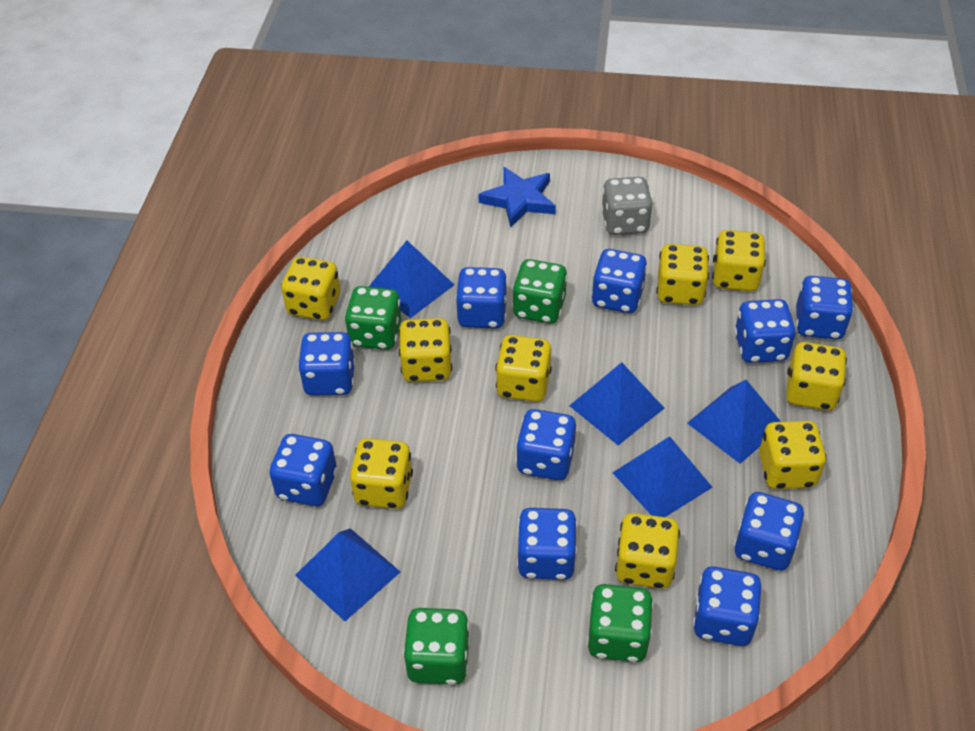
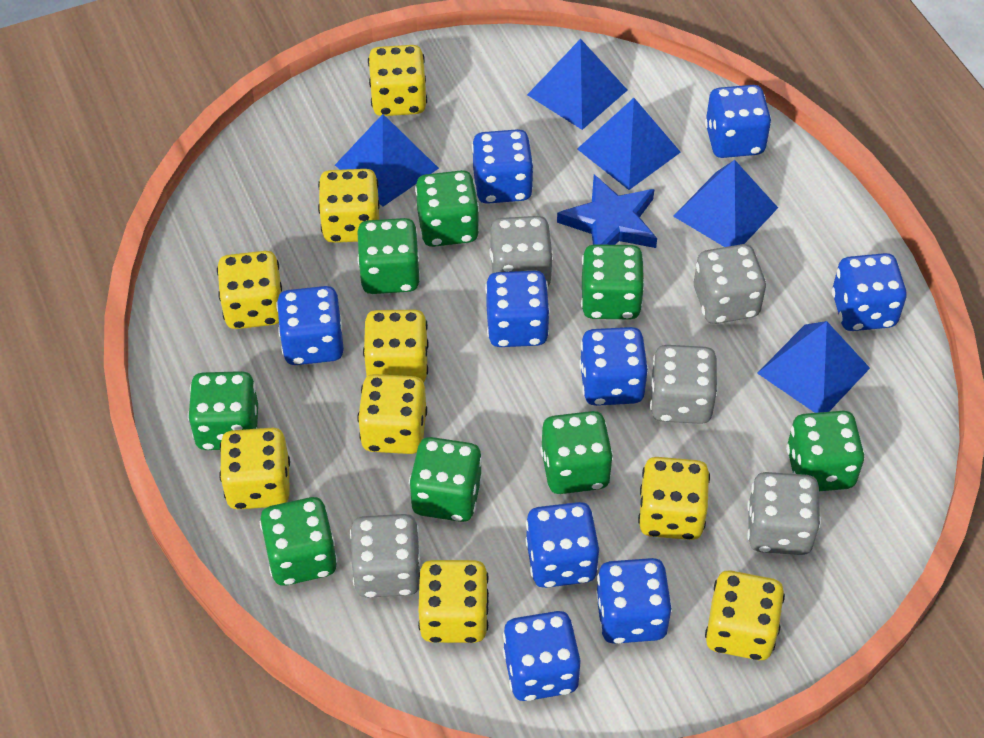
blue dice: [269,434,337,506] [298,332,355,396] [456,267,507,328] [516,409,576,480] [517,508,577,580] [591,249,647,313] [693,566,761,646] [734,299,796,363] [734,492,804,571] [796,276,854,339] = 10 -> [276,286,344,365] [472,129,534,204] [485,271,550,347] [503,611,581,701] [525,502,599,588] [579,327,649,406] [596,558,672,644] [705,85,772,158] [832,253,907,331] = 9
green dice: [344,286,401,350] [403,608,470,685] [512,259,567,324] [587,584,653,662] = 4 -> [188,371,258,450] [260,497,337,586] [357,218,421,294] [409,437,482,522] [415,170,480,247] [540,411,613,494] [581,244,645,319] [786,411,865,491] = 8
grey dice: [601,177,652,235] = 1 -> [350,514,421,598] [489,216,553,286] [650,345,718,424] [694,244,766,324] [747,472,821,555] = 5

